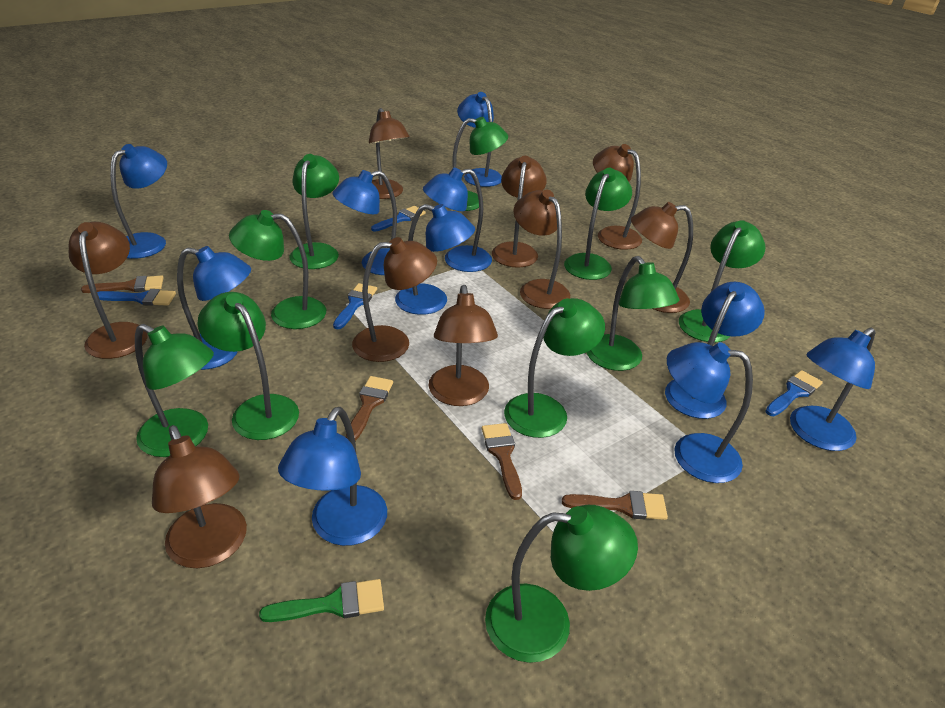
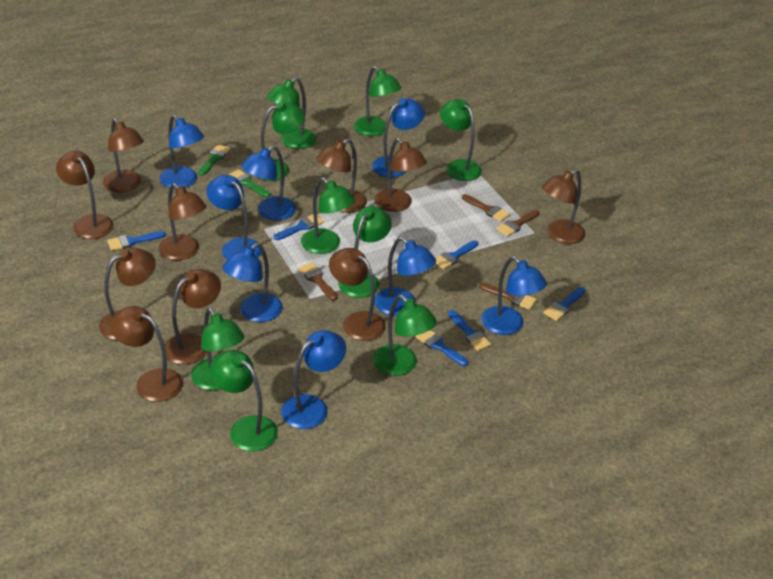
blue brush: [97,289,176,306] [333,283,377,329] [371,206,426,232] [765,370,823,416] = 4 -> [107,231,166,251] [274,214,324,240] [415,330,468,366] [436,240,478,269] [448,310,492,351] [543,287,585,321] = 6
blue lamp: [110,144,167,259] [177,246,251,370] [278,407,387,546] [333,170,397,275] [395,204,475,315] [423,168,492,272] [457,92,502,187] [665,282,765,419] [667,342,753,483] [790,327,875,451] = 10 -> [160,115,204,189] [206,175,262,260] [222,243,283,322] [241,145,296,221] [281,330,346,429] [372,98,425,178] [375,237,436,316] [481,256,547,335] = 8
brown lamp: [69,222,148,359] [152,425,247,568] [352,237,437,362] [369,108,410,199] [429,285,498,406] [492,156,547,268] [513,189,570,309] [593,144,642,250] [631,202,693,313] = 9 -> [56,151,114,239] [99,248,156,340] [103,118,144,192] [110,306,183,402] [158,183,207,260] [165,269,221,365] [316,138,367,213] [329,248,386,341] [374,138,427,212] [542,169,585,244] = 10
green brush: [259,579,384,622] = 1 -> [199,145,230,176] [229,169,270,198] = 2
green lamp: [135,324,214,457] [197,292,299,440] [229,210,326,329] [289,154,339,269] [453,117,508,211] [485,505,638,663] [504,298,605,438] [564,168,632,280] [587,256,679,371] [679,220,766,342] = 10 -> [191,308,245,390] [210,350,278,451] [257,102,305,181] [267,78,316,149] [301,178,355,254] [338,206,392,298] [354,66,402,136] [373,295,437,376] [440,99,482,181] = 9

